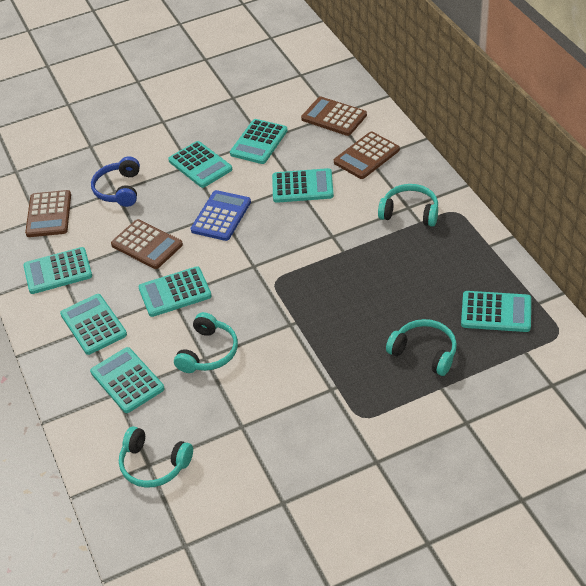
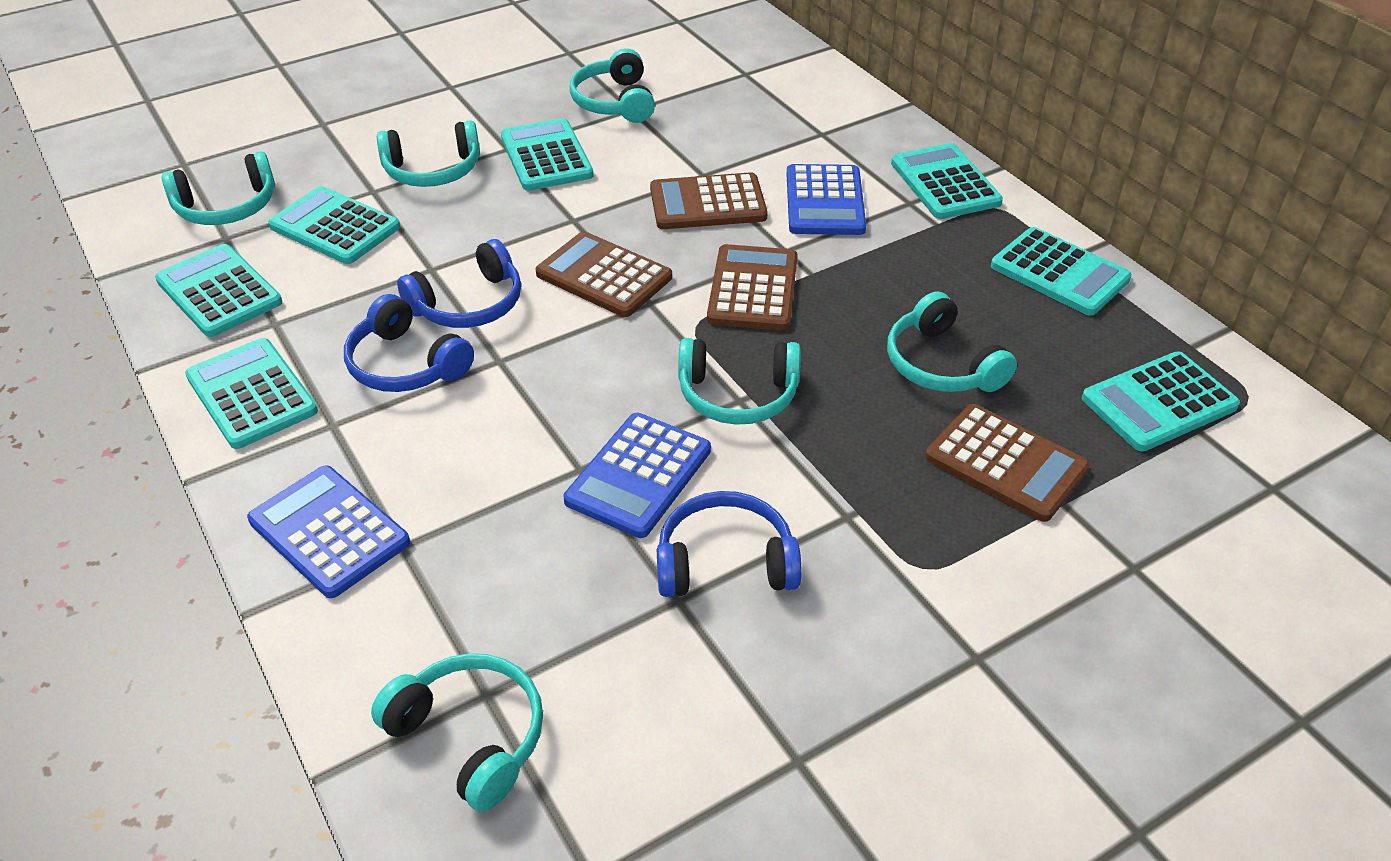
blue calculator: [191,190,251,241] = 1 -> [247,465,410,598] [564,413,711,538] [787,164,866,235] = 3
blue headphones: [91,157,140,207] = 1 -> [344,294,474,392] [397,239,521,328] [657,491,801,597] = 3
turquoise calculator: [23,247,92,294] [60,294,127,355] [90,347,165,413] [138,266,212,317] [168,141,232,188] [230,119,288,164] [272,168,334,203] [461,291,531,332] = 8 -> [155,244,282,337] [185,338,318,449] [268,186,400,264] [501,118,594,191] [891,143,1003,219] [991,227,1132,316] [1082,351,1240,452] = 7
turquoise headphones: [119,426,193,488] [174,312,238,373] [378,184,438,227] [386,319,457,376] = 4 -> [162,151,275,225] [371,653,543,812] [376,120,480,187] [570,48,655,123] [678,338,801,425] [887,292,1017,392] = 6

